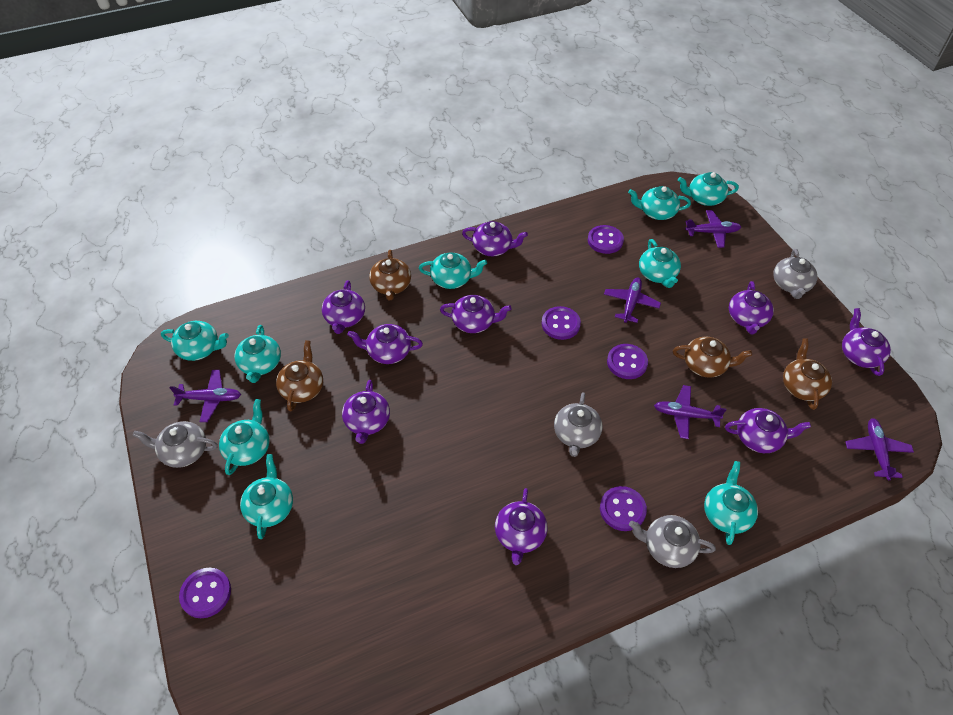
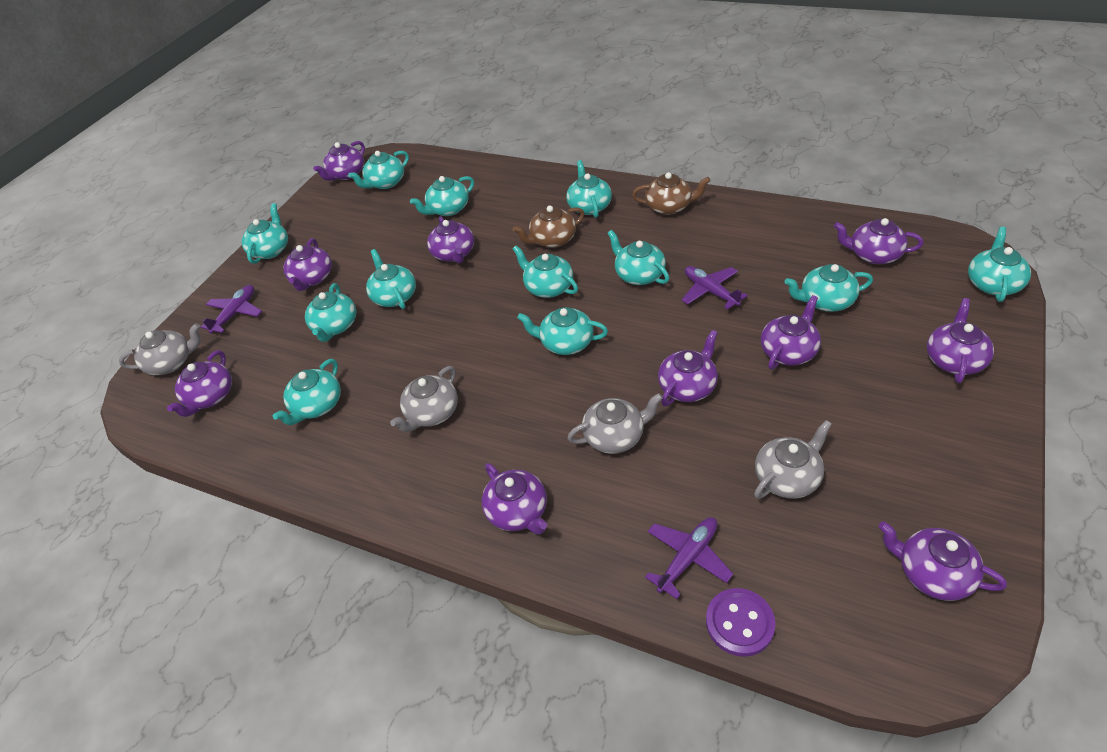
brown teapot: [276,340,323,411] [369,250,411,300] [673,337,752,378] [783,339,832,410] = 4 -> [513,205,584,248] [632,172,710,215] = 2
purple button: [179,568,231,618] [542,306,581,340] [588,225,624,254] [600,486,647,531] [607,344,648,379] = 5 -> [706,588,775,657] = 1
purple plane: [170,370,241,422] [604,277,661,323] [654,385,726,439] [685,210,741,248] [845,418,914,480] = 5 -> [201,285,262,334] [645,517,733,599] [681,266,748,310] = 3
purple teapot: [322,280,365,334] [342,380,390,444] [347,324,423,364] [440,295,512,333] [462,221,528,256] [495,488,547,565] [725,408,811,453] [729,281,774,334] [842,308,891,376] = 9 -> [167,350,232,417] [283,238,332,291] [313,141,365,181] [427,216,474,263] [482,463,547,535] [658,330,718,406] [761,295,821,369] [834,218,923,264] [878,521,1007,601] [927,298,994,383] = 10
turquoise teapot: [161,321,229,361] [219,399,270,475] [234,325,281,383] [240,454,293,539] [419,252,487,289] [628,186,691,220] [639,239,681,288] [678,172,739,206] [704,461,758,545] = 9 -> [241,203,288,264] [273,359,341,425] [305,283,356,342] [348,151,409,189] [366,249,416,309] [410,176,474,216] [513,245,578,298] [517,307,608,355] [566,160,612,218] [607,230,669,285] [784,264,873,312] [968,227,1031,302] = 12

